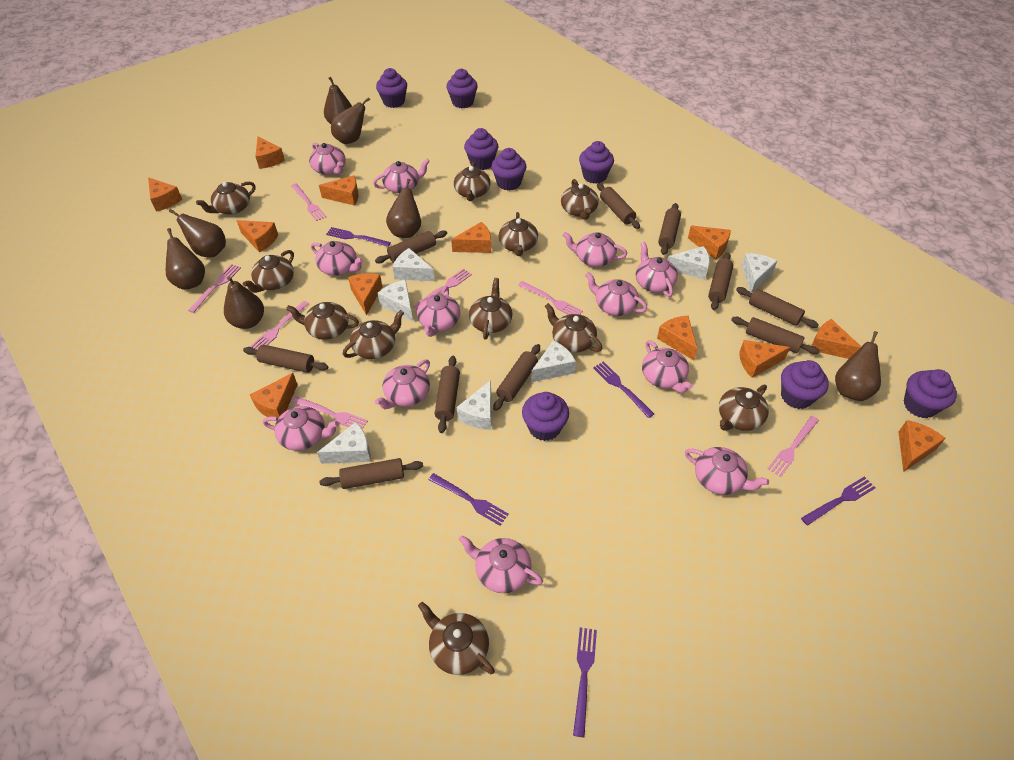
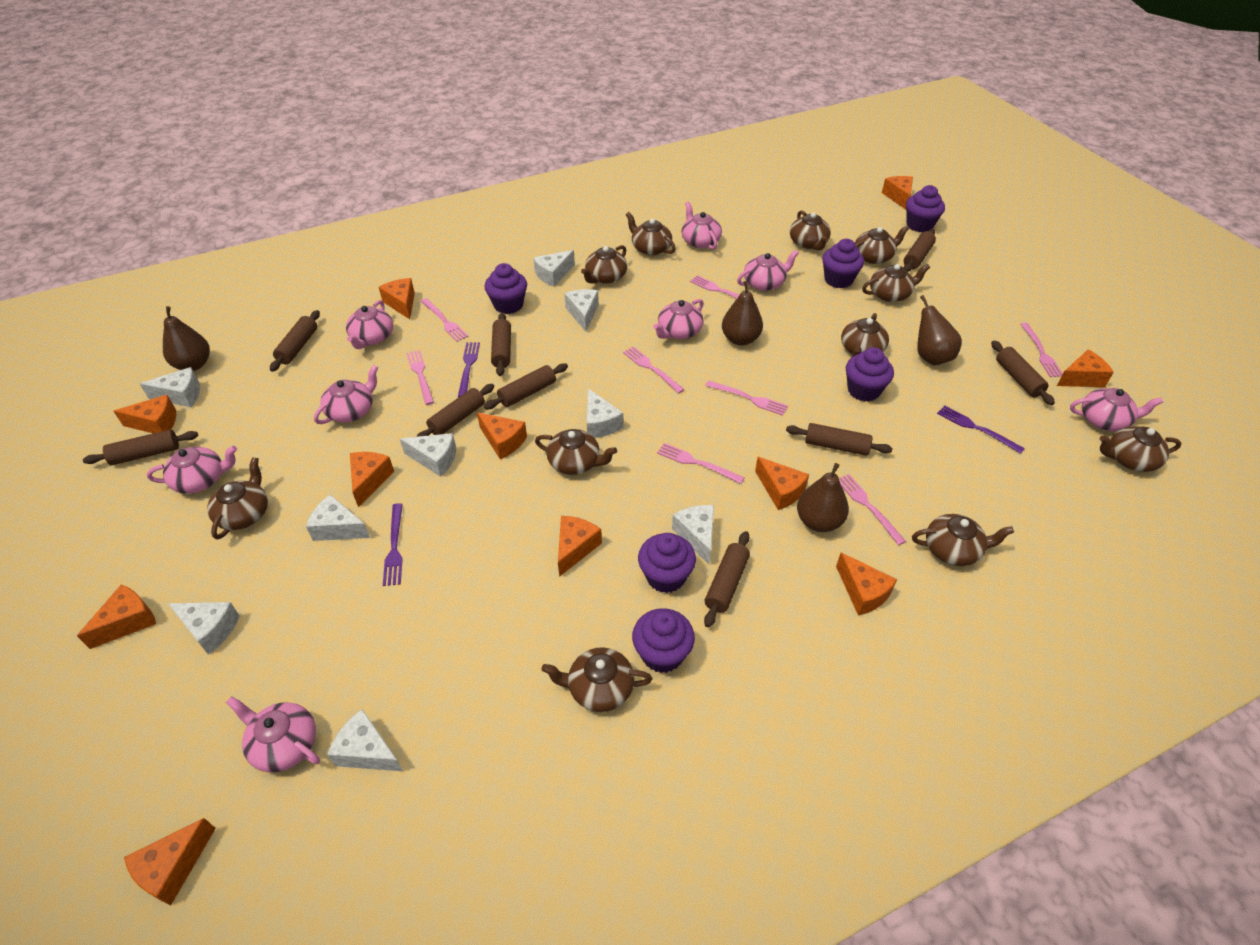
brown pear: [166,228,205,290] [169,209,226,257] [224,276,264,329] [324,77,352,124] [331,97,370,144] [386,179,421,238] [835,331,881,401] = 7 -> [163,306,210,371] [722,281,763,345] [797,463,849,532] [917,295,962,365] = 4
brown rolling pin: [243,345,328,373] [319,458,423,489] [375,231,447,263] [435,356,460,433] [493,344,540,411] [597,183,640,229] [658,203,681,255] [708,252,733,310] [731,317,820,354] [736,287,818,328] = 10 -> [83,429,198,465] [270,310,320,372] [416,384,494,437] [484,363,568,409] [491,313,511,376] [704,531,750,627] [786,423,892,456] [904,229,936,272] [991,340,1055,405] = 9
orange cheese: [148,177,182,212] [236,220,278,253] [250,373,298,418] [255,136,285,169] [319,175,359,206] [348,273,382,316] [451,222,491,253] [657,315,698,360] [688,226,731,260] [739,340,790,378] [811,319,862,359] [899,420,945,472] = 12 -> [77,585,156,649] [114,395,176,433] [124,818,216,905] [350,452,394,507] [379,278,415,319] [477,412,527,459] [558,516,602,577] [755,457,809,510] [836,553,897,616] [882,176,913,210] [1057,349,1114,387] = 11
pink fork: [188,264,241,313] [250,301,309,350] [291,184,326,221] [291,396,368,429] [413,268,472,310] [518,281,583,315] [768,416,819,477] = 7 -> [407,350,434,405] [421,298,468,342] [623,346,685,394] [657,443,745,484] [690,275,757,305] [705,380,788,416] [839,474,906,545] [1021,323,1063,377] = 8
pink teapot: [263,406,339,451] [309,143,345,175] [311,241,364,276] [373,159,430,193] [375,359,430,409] [417,286,460,337] [459,535,543,593] [563,232,627,267] [585,272,647,316] [636,241,678,297] [642,340,693,393] [685,447,769,495] = 12 -> [147,446,237,494] [226,696,320,773] [314,365,378,424] [346,300,393,349] [653,299,704,339] [681,202,722,250] [737,250,799,291] [1070,388,1163,431] = 8
purple cupcake: [376,68,407,108] [446,69,478,108] [464,128,498,170] [491,148,526,191] [522,392,569,441] [579,141,614,184] [781,360,829,409] [904,369,957,418] = 8 -> [485,263,527,314] [632,608,695,673] [638,533,696,593] [822,239,864,288] [846,347,894,402] [906,185,945,232] = 6
purple fork: [326,227,391,247] [428,473,509,526] [573,627,597,737] [593,361,654,418] [801,476,876,525] = 5 -> [383,503,403,586] [458,342,480,397] [937,405,1025,454] = 3
white cheese: [317,422,371,464] [378,280,413,321] [393,248,435,281] [457,380,491,430] [531,340,576,382] [668,246,710,280] [742,253,777,293] = 7 -> [140,367,200,407] [168,602,240,655] [306,494,370,541] [327,709,403,771] [400,433,456,477] [533,250,575,287] [564,289,599,332] [587,389,623,438] [672,505,714,565] = 9

